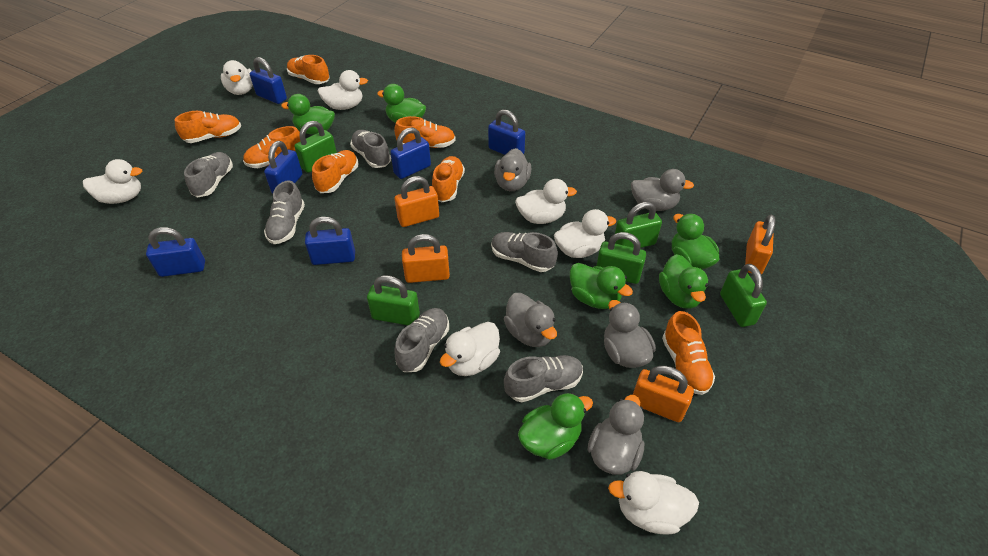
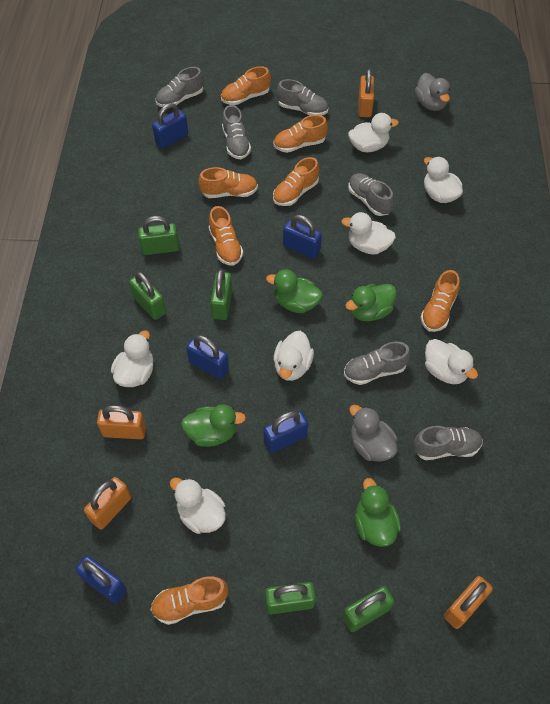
blue padlock: [146,227,205,277] [250,57,287,104] [264,141,302,194] [305,216,355,265] [390,127,431,179] [488,109,525,155] = 6 -> [75,555,127,604] [152,103,188,149] [186,335,229,379] [263,411,308,453] [283,215,322,259] = 5
green duck: [281,94,335,135] [377,84,426,123] [518,393,593,460] [570,263,633,309] [659,254,708,309] [672,214,719,270] = 6 -> [181,404,246,447] [266,270,323,313] [345,284,397,321] [355,478,401,547] = 4
grey duck: [494,148,531,191] [504,293,557,347] [587,395,644,475] [604,300,656,368] [631,169,694,211] = 5 -> [349,405,398,462] [415,73,450,111] = 2

